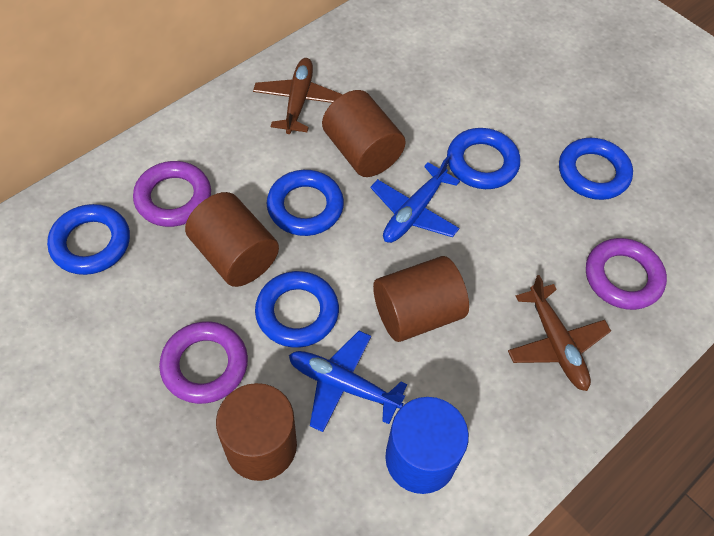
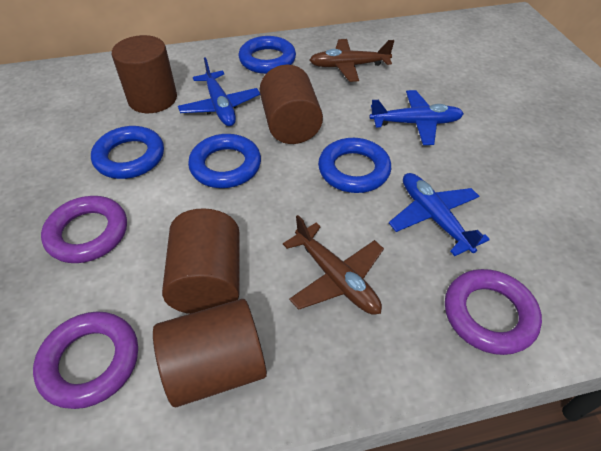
blue cylinder: [385,397,469,494] = 1 -> none = 0
blue plane: [289,331,407,432] [370,156,460,243] = 2 -> [178,57,260,126] [369,90,464,145] [389,173,490,256] = 3
blue ring: [47,204,130,275] [255,271,339,348] [267,170,344,236] [447,128,520,189] [559,138,633,200] = 5 -> [91,126,164,179] [188,134,261,188] [239,36,296,74] [318,138,391,193] = 4

